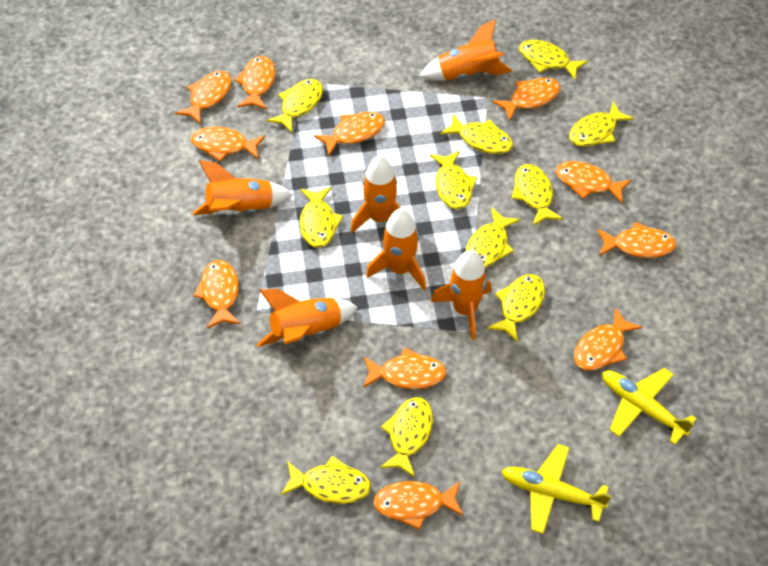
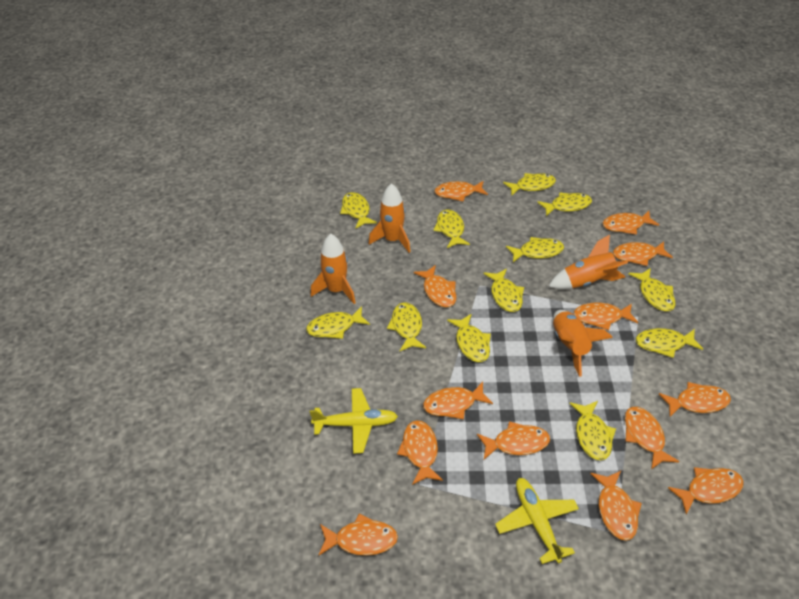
orange fish: [175,71,231,125] [191,126,265,161] [193,260,241,329] [234,56,275,110] [314,112,385,156] [363,348,446,389] [373,481,464,530] [493,78,560,121] [556,161,631,203] [574,308,642,371] [597,222,676,258] = 11 -> [319,514,398,555] [397,421,443,485] [414,265,457,307] [423,382,493,419] [434,181,488,201] [477,421,550,459] [574,302,638,330] [590,471,642,541] [603,211,659,235] [613,242,673,266] [625,407,680,469] [659,382,731,417] [668,467,744,514] = 13
orange rocket: [192,160,293,215] [256,289,358,347] [350,156,400,233] [366,208,426,290] [419,19,512,81] [431,250,491,340] = 6 -> [311,234,356,304] [369,183,411,253] [548,235,628,289] [553,310,613,376] = 4
yellow fish: [267,79,323,133] [281,456,371,504] [300,187,343,248] [380,397,433,477] [430,151,477,209] [440,113,513,154] [466,207,520,268] [487,274,545,342] [512,164,563,226] [519,40,588,79] [569,101,634,147] = 11 -> [306,306,370,339] [340,192,377,229] [387,302,426,351] [433,209,470,248] [447,314,491,362] [483,269,524,312] [503,173,556,196] [506,237,564,262] [537,193,592,216] [569,401,616,460] [628,268,675,311] [636,328,703,358] = 12

